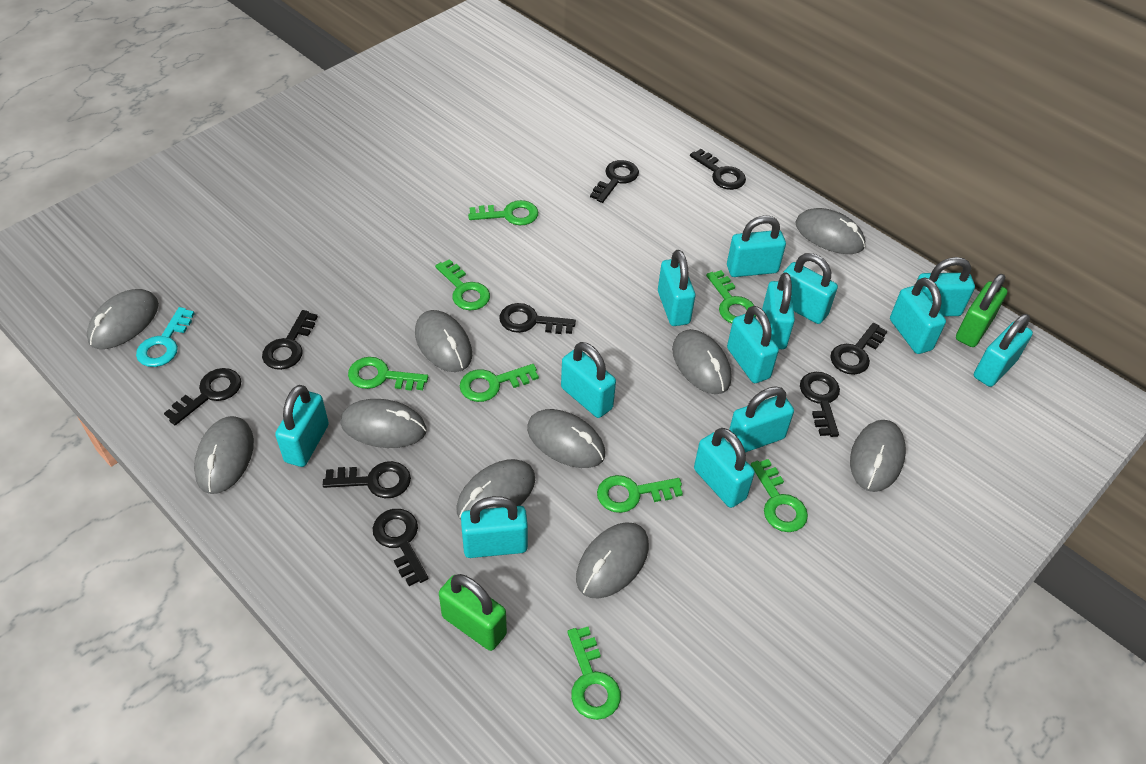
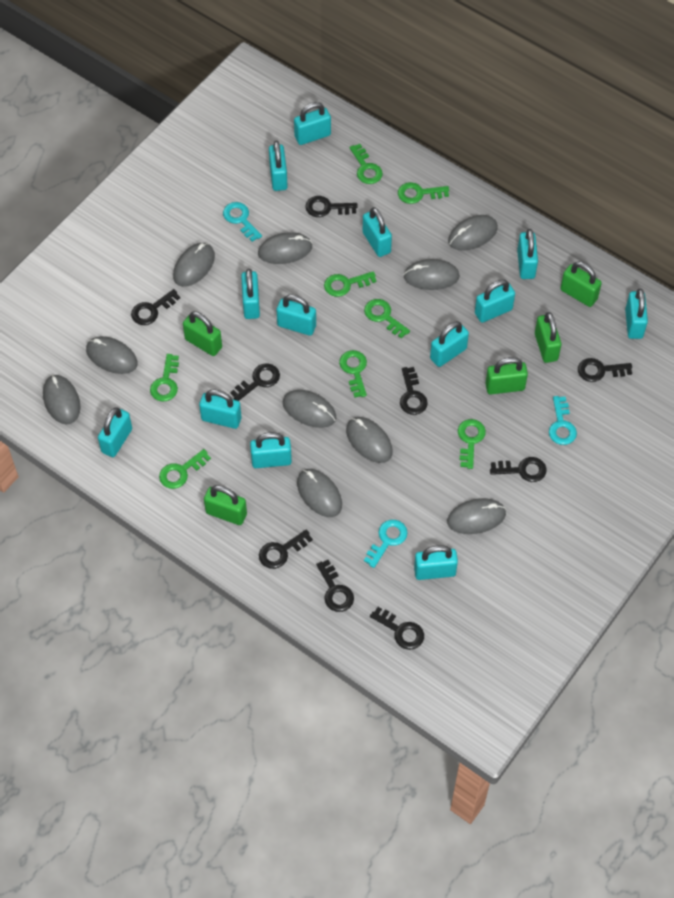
green padlock: [439,574,507,651] [956,274,1007,347] = 2 -> [183,311,222,356] [204,485,247,525] [485,357,528,394] [535,312,561,363] [561,262,602,307] = 5
turquoise key: [136,307,195,367] = 1 -> [223,202,262,242] [364,520,408,568] [549,396,577,445] = 3

